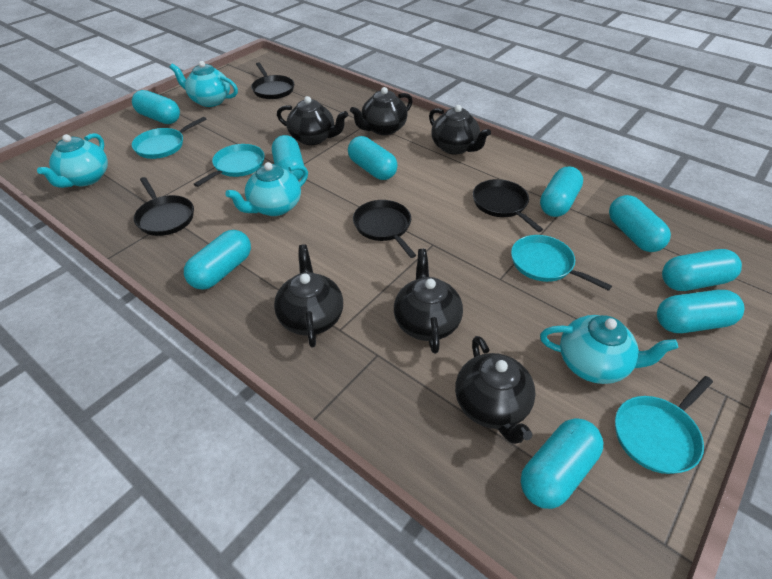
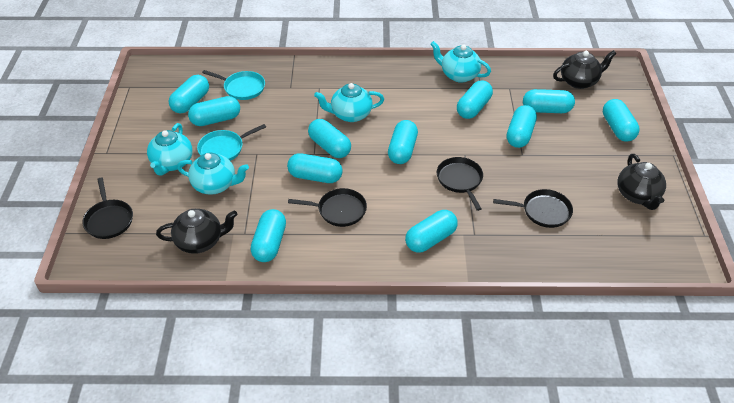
black teapot: [274,244,343,347] [277,96,348,145] [350,87,413,135] [394,249,463,354] [429,105,491,155] [455,336,536,444] = 6 -> [156,209,238,254] [553,50,616,89] [618,154,666,210] = 3
turquoise capsule: [132,90,180,124] [184,230,251,290] [272,135,304,181] [348,136,398,180] [521,418,603,509] [540,166,583,217] [609,195,671,252] [657,290,745,333] [662,249,742,291] = 9 -> [169,75,209,113] [188,96,240,126] [251,209,286,262] [287,153,343,183] [308,119,351,158] [388,120,418,164] [405,210,458,253] [457,80,493,119] [507,105,537,148] [523,89,575,113] [603,99,640,142] = 11
turquoise pan: [132,117,206,159] [194,144,265,187] [511,235,612,291] [615,376,713,474] = 4 -> [197,124,266,161] [202,70,265,100] = 2

